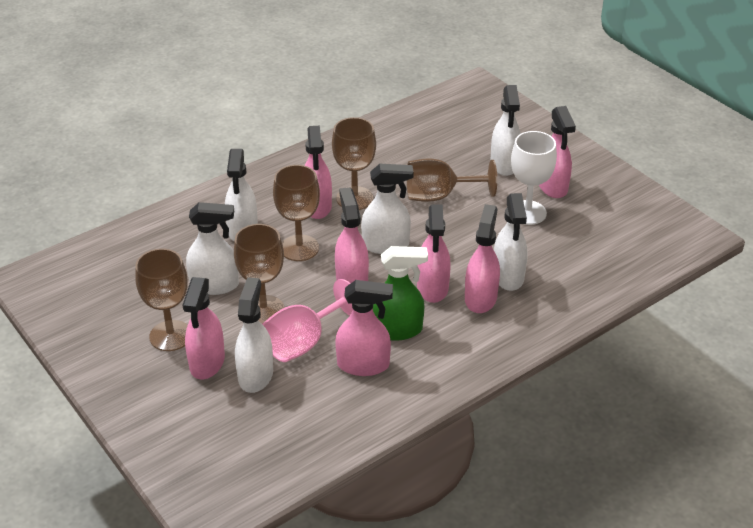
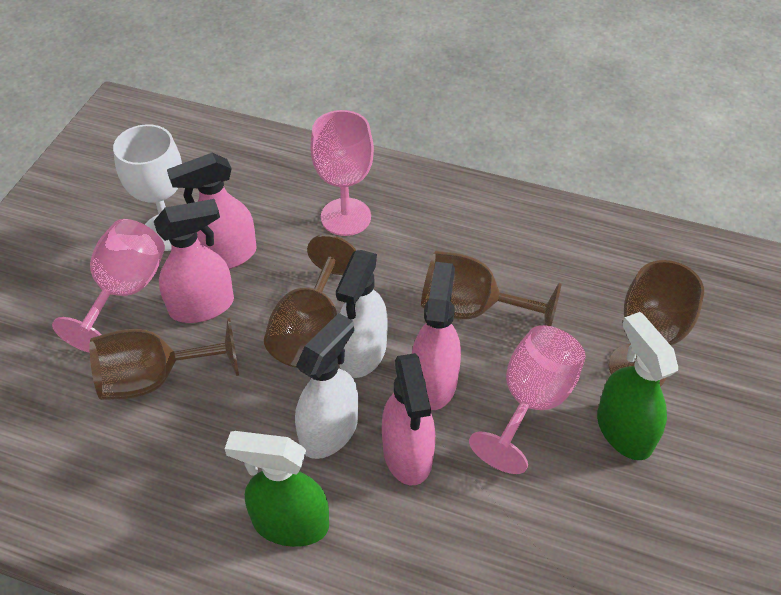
brown goblet: [135,248,188,351] [234,224,284,324] [273,165,320,261] [332,117,376,210] [407,158,497,202] = 5 -> [89,318,239,400] [264,235,356,368] [421,251,562,326] [609,260,704,387] = 4
green spray bottle: [373,246,428,340] = 1 -> [225,431,329,547] [597,312,678,460] = 2
pink goblet: [262,279,353,362] = 1 -> [52,219,165,353] [310,110,374,236] [469,325,586,474] = 3
pink spray bottle: [183,277,225,379] [305,126,332,219] [335,187,369,283] [335,280,393,376] [417,205,451,303] [465,204,500,313] [539,106,576,198] = 7 -> [154,199,234,323] [167,153,257,269] [382,353,435,485] [412,262,461,410] = 4
white spray bottle: [186,202,239,295] [225,149,258,242] [235,277,273,393] [361,164,413,254] [491,85,521,176] [494,193,528,291] = 6 -> [295,313,358,459] [336,250,388,378] = 2

